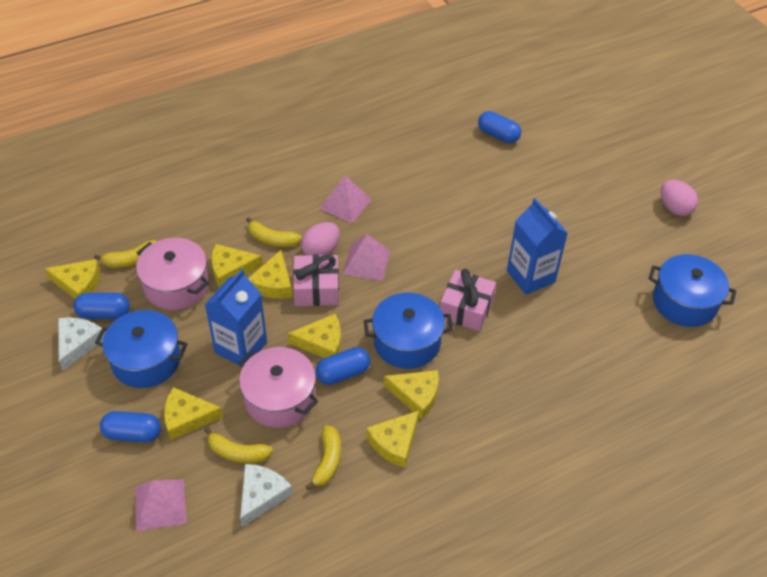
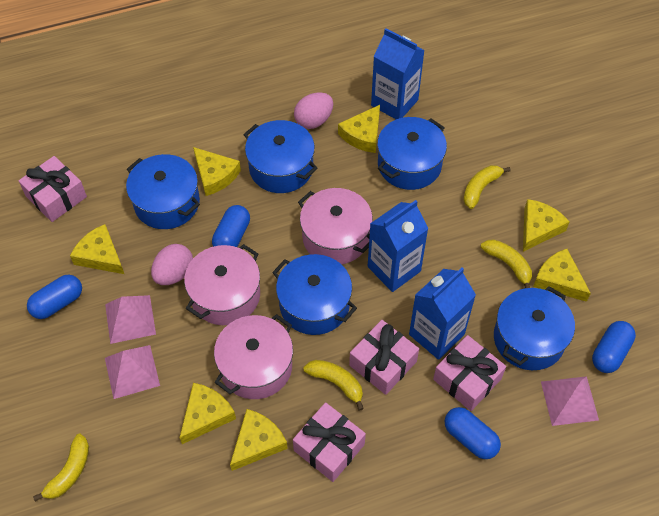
blue carton: [205,269,267,366] [507,198,568,295] = 2 -> [368,200,428,292] [371,28,425,119] [409,268,476,360] = 3
blue pot: [95,310,187,388] [364,293,453,369] [648,254,736,327] = 3 -> [126,154,200,229] [243,120,318,193] [272,254,357,335] [377,117,447,190] [494,286,575,370] = 5
pink gift: [293,254,339,306] [440,269,496,331] = 2 -> [19,156,87,222] [293,402,366,482] [349,320,419,395] [433,335,506,411] = 4
pink pot: [136,238,209,310] [239,347,318,428] = 2 -> [184,244,260,325] [214,314,293,399] [298,188,373,264] = 3
white cheese: [58,317,105,370] [240,464,292,527] = 2 -> none = 0

